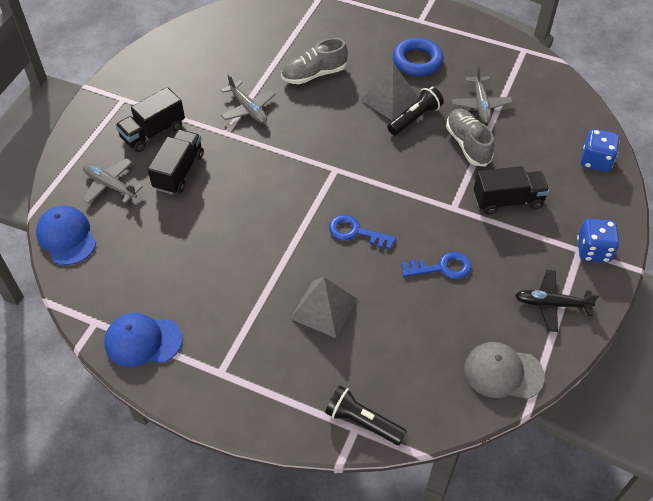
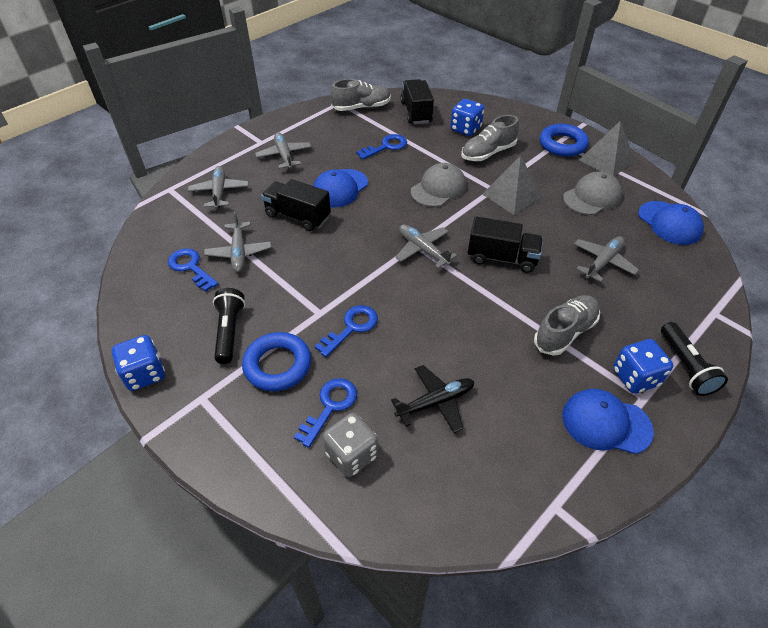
blue cap: [36,206,96,265] [104,313,182,367] = 2 -> [313,169,368,207] [562,389,654,454] [638,201,704,245] = 3
blue dice: [577,219,620,262] [581,129,620,172] = 2 -> [112,335,165,391] [451,99,484,136] [613,339,673,394] = 3
blue key: [329,215,396,250] [401,252,472,279] = 2 -> [168,248,219,292] [294,378,357,448] [315,305,378,357] [356,134,407,160] = 4
blue ring: [393,38,443,76] = 1 -> [242,332,311,391] [540,124,589,157] = 2
grey cap: [464,342,545,399] = 1 -> [411,163,466,207] [563,172,622,215] = 2
grey dice: none = 0 -> [323,413,378,477] = 1
grey plane: [82,159,143,204] [221,74,275,123] [452,66,513,123] = 3 -> [188,166,249,209] [204,211,271,272] [255,132,311,169] [395,225,457,269] [574,236,639,282] = 5
grey shoe: [281,38,348,84] [446,109,494,167] = 2 -> [330,79,391,111] [461,115,519,161] [534,295,600,356] = 3

